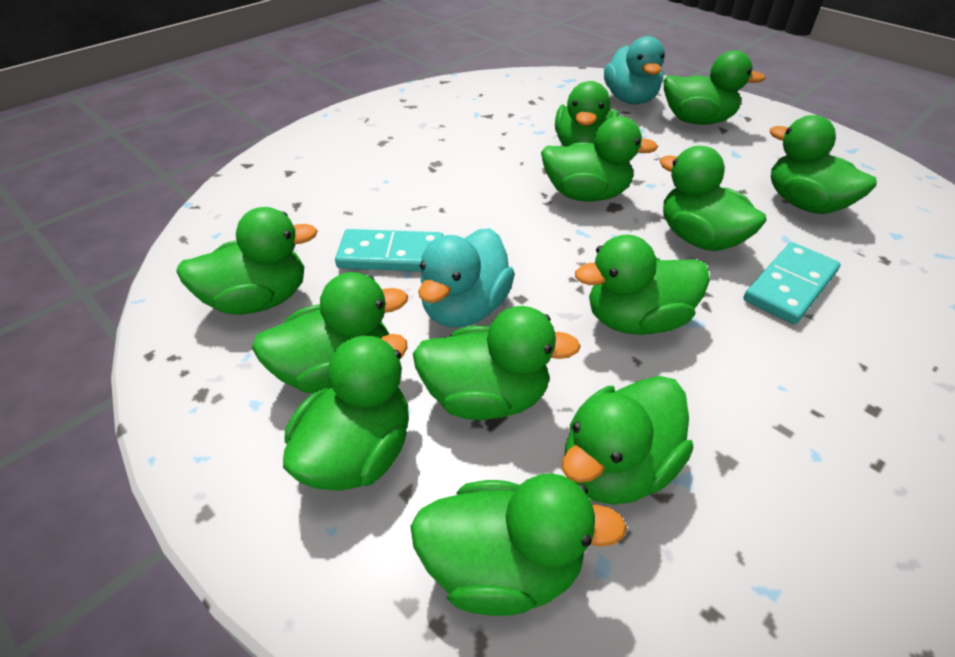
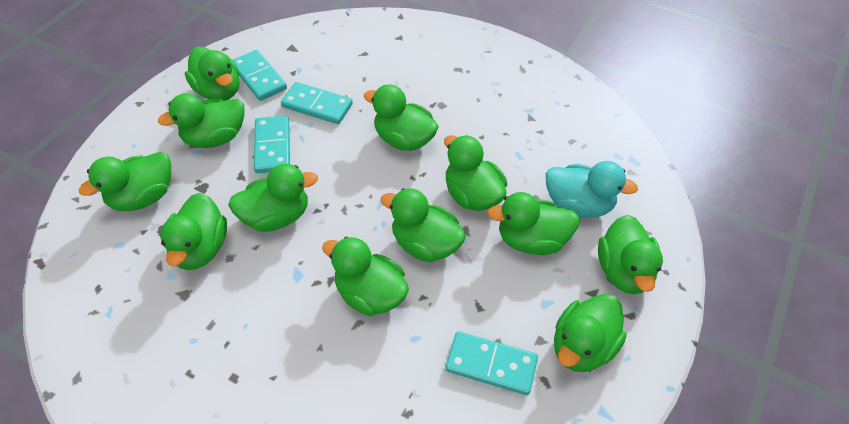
turquoise domino: [335,229,444,271] [743,242,840,324] = 2 -> [233,50,287,101] [254,116,290,173] [281,82,353,124] [445,331,538,395] = 4
turquoise duck: [418,228,515,328] [604,36,665,104] = 2 -> [546,161,638,218] = 1

